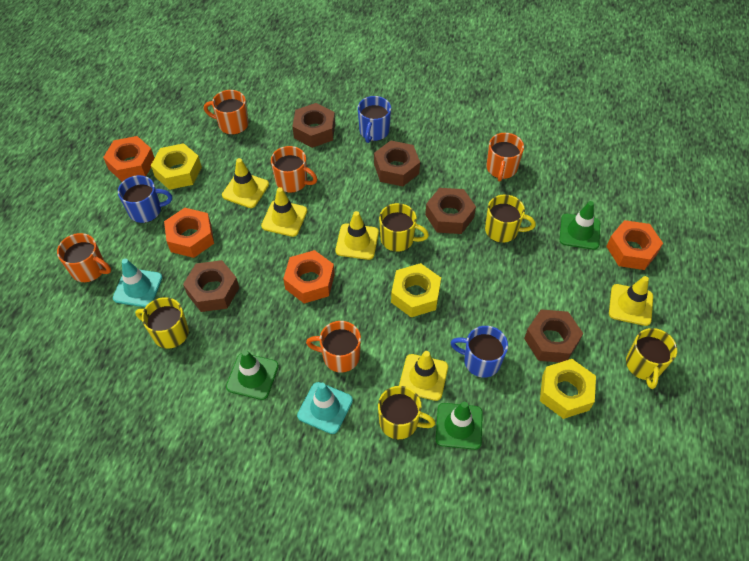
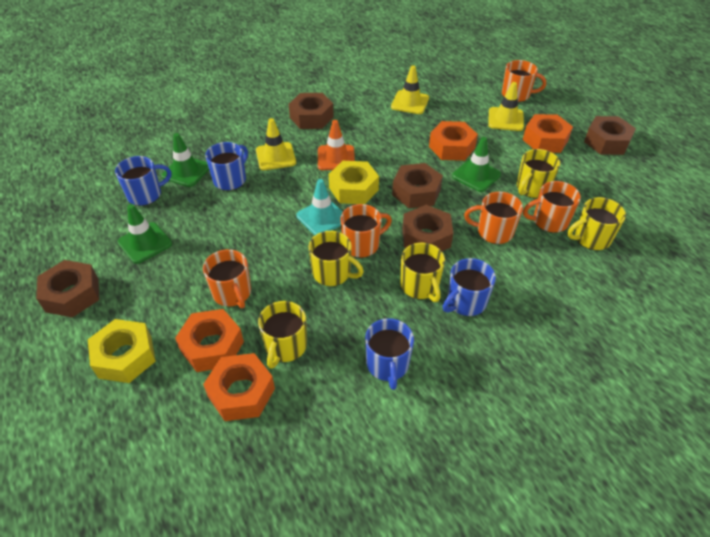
blue mug: [118,175,172,223] [358,96,391,143] [451,326,508,378] = 3 -> [115,156,171,206] [205,142,248,191] [365,318,414,390] [443,258,496,316] = 4
orange traffic cone: none = 0 -> [318,120,355,170] = 1
turquoise traffic cone: [113,259,163,307] [297,382,353,434] = 2 -> [296,179,343,235] = 1
yellow nut: [151,143,202,190] [391,263,441,317] [540,359,596,419] = 3 -> [88,319,156,383] [329,161,379,204] = 2
yellow traffic cone: [222,158,269,208] [261,187,307,237] [335,211,379,260] [399,351,448,401] [609,276,653,326] = 5 -> [256,118,296,170] [391,65,429,114] [488,82,524,131] = 3

